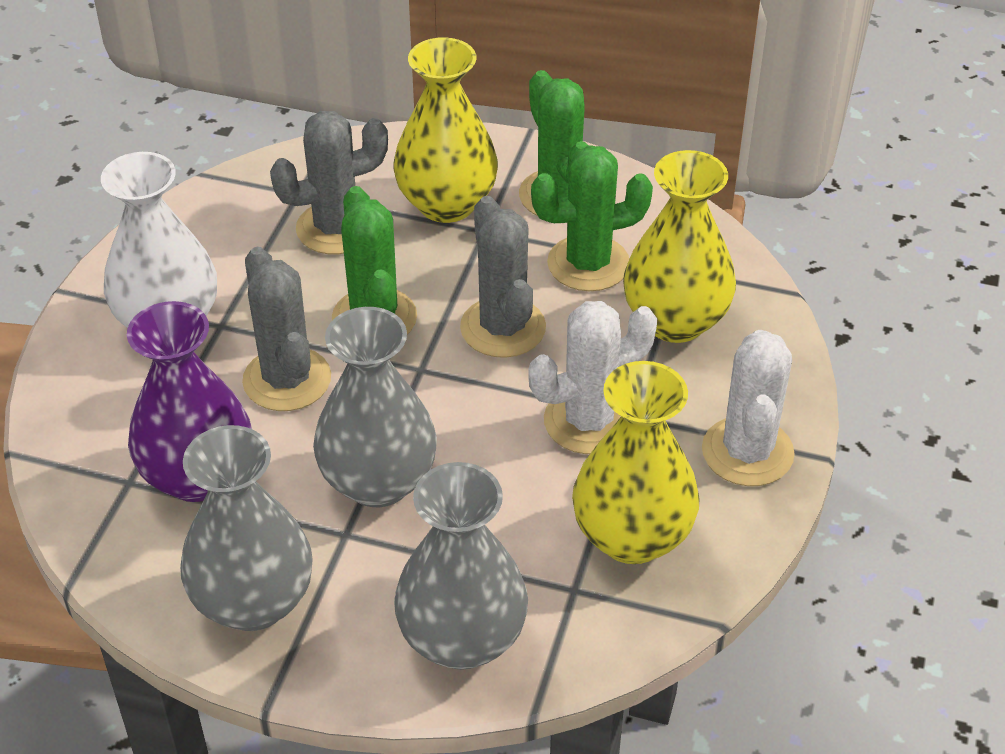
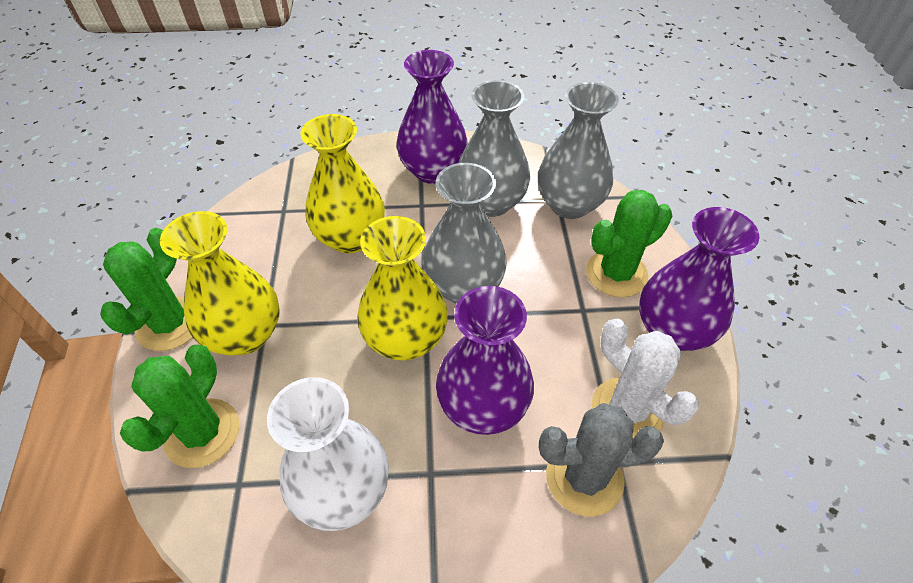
grey cactus: [242,247,331,411] [270,111,388,254] [460,196,546,358] = 3 -> [539,403,664,516] = 1
purple vase: [127,301,252,502] = 1 -> [397,50,468,184] [436,286,534,435] [639,207,760,351] = 3
white cactus: [528,301,657,454] [702,330,795,486] = 2 -> [592,319,699,439] = 1

